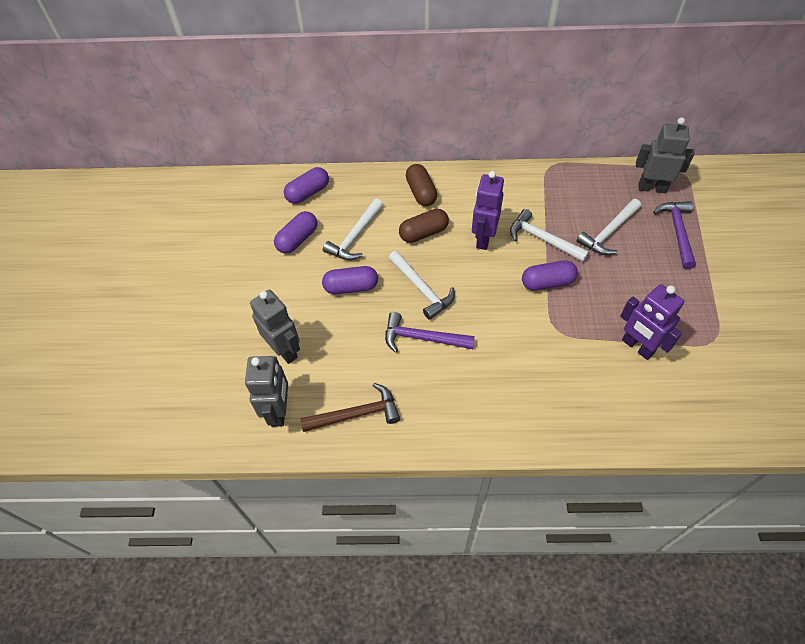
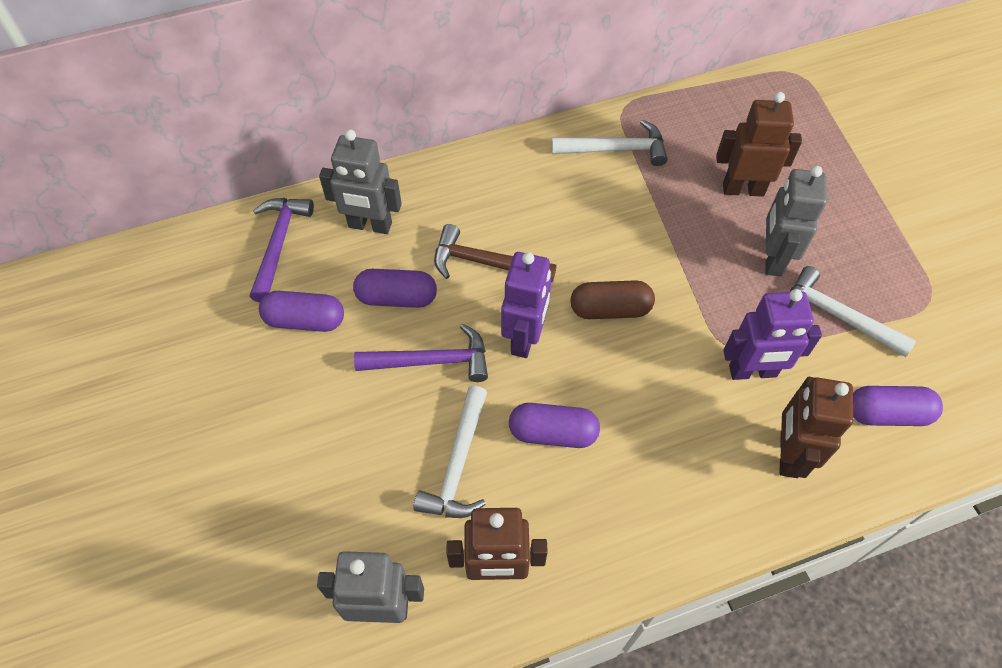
brown capsule: [399,209,449,243] [406,164,437,206] = 2 -> [570,280,655,319] = 1
brown robot: none = 0 -> [447,508,548,580] [716,92,802,197] [779,377,853,478] = 3
white hammer: [323,199,383,260] [389,251,455,320] [510,209,589,262] [577,199,641,255] = 4 -> [413,385,487,518] [551,119,668,166] [790,266,916,357] = 3

